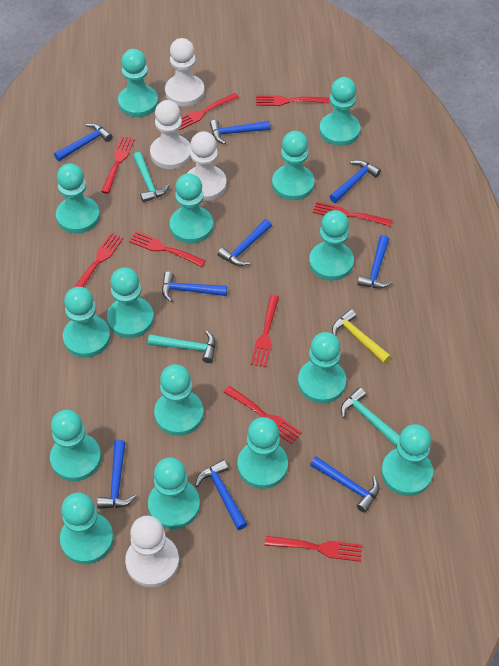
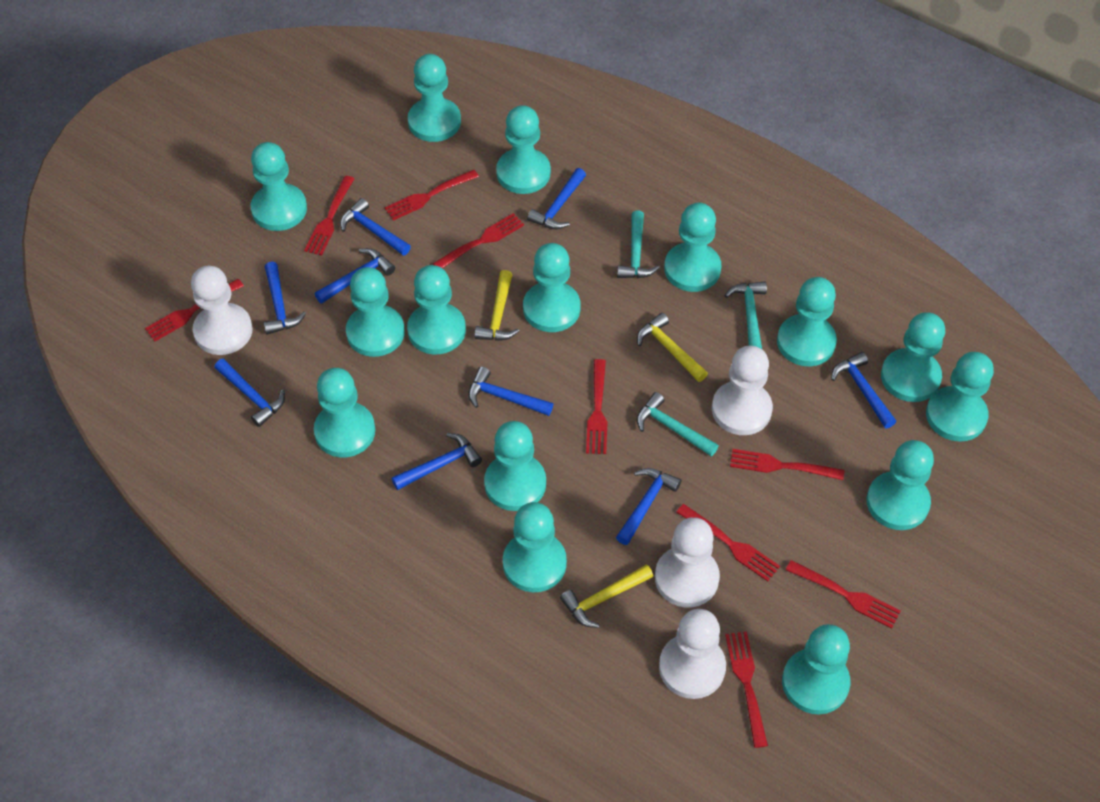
yellow hammer: [332,309,391,364] = 1 -> [474,270,519,341] [560,564,653,628] [637,313,708,382] = 3

